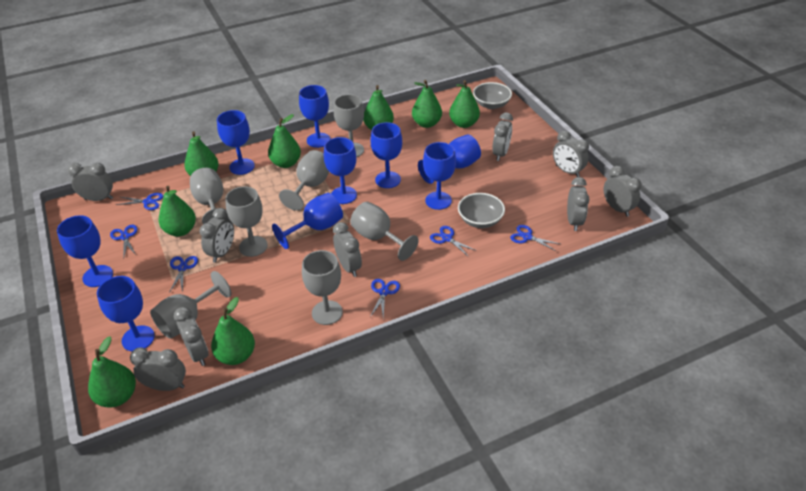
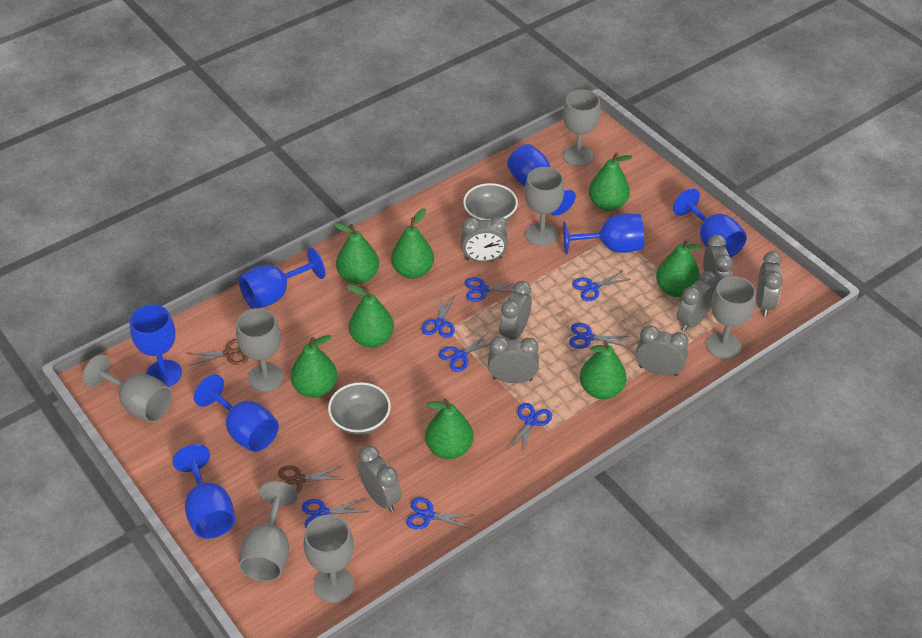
blue goblet: [57,215,113,287] [97,276,155,351] [217,110,255,175] [272,193,343,249] [299,85,330,148] [324,137,357,204] [371,122,402,188] [418,135,481,184] [423,142,456,210] = 9 -> [130,304,182,387] [172,444,235,539] [194,375,279,452] [239,248,325,309] [507,144,576,216] [563,213,644,255] [673,188,747,257] = 7
blue scissors: [110,225,138,259] [116,193,163,210] [169,256,198,293] [370,279,400,318] [430,226,477,257] [510,225,560,252] = 6 -> [302,498,370,528] [406,498,475,530] [422,295,455,338] [439,333,490,372] [465,277,515,302] [507,403,552,453] [569,323,629,349] [572,270,631,302] = 8
brown scissors: none = 0 -> [187,339,249,366] [278,465,344,493] = 2
grey clock: [68,163,113,201] [130,348,186,391] [174,307,208,366] [200,208,234,263] [333,222,362,277] [492,113,513,161] [553,131,589,177] [567,177,589,231] [604,166,641,217] = 9 -> [358,446,402,512] [461,216,508,262] [488,336,539,383] [499,281,532,340] [636,325,689,376] [677,271,717,332] [703,235,733,287] [757,251,783,316] = 8

